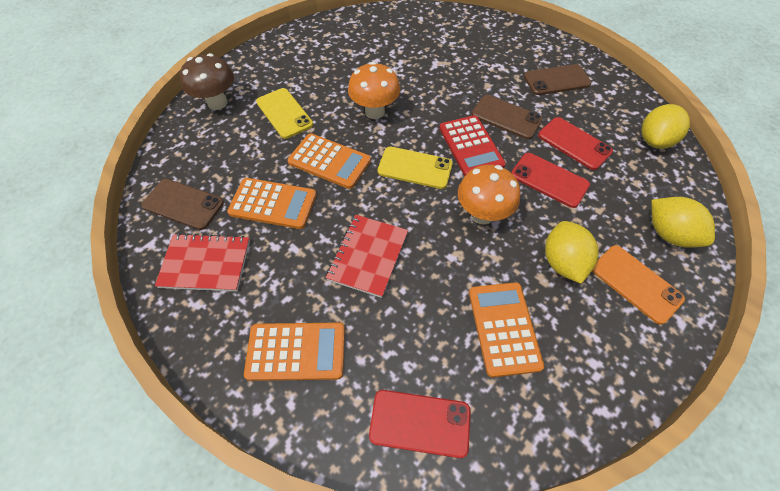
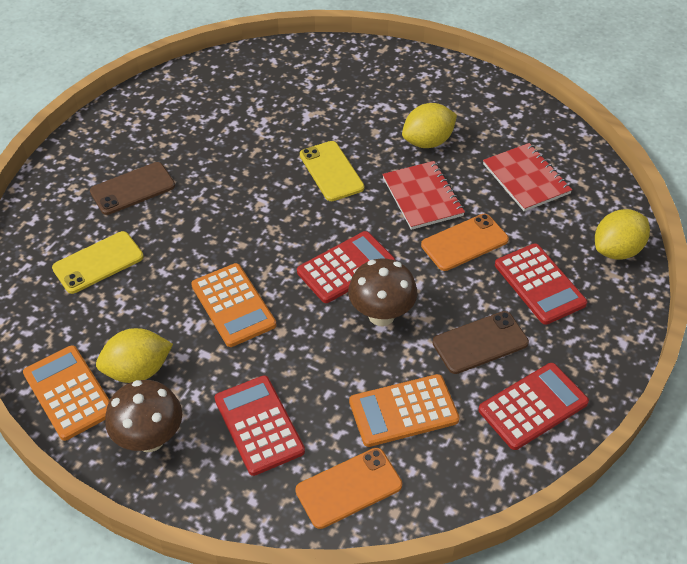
brown mushroom: [180,53,234,110] = 1 -> [105,380,182,452] [348,258,417,326] = 2
brown phone: [141,179,224,230] [472,95,543,139] [524,64,591,95] = 3 -> [90,162,175,215] [432,311,529,374] = 2
orange calculator: [227,178,317,229] [244,323,345,381] [287,133,371,189] [469,282,544,378] = 4 -> [23,345,110,441] [191,263,276,347] [349,374,460,447] = 3
orange mushroom: [348,62,400,119] [458,165,520,225] = 2 -> none = 0
orange phone: [592,245,685,325] = 1 -> [295,448,402,529] [421,214,509,271] = 2
red calculator: [439,115,506,176] = 1 -> [214,375,305,476] [297,231,396,303] [478,363,589,450] [495,243,587,325] = 4
red phone: [369,390,471,458] [511,153,590,208] [538,117,613,170] = 3 -> none = 0

